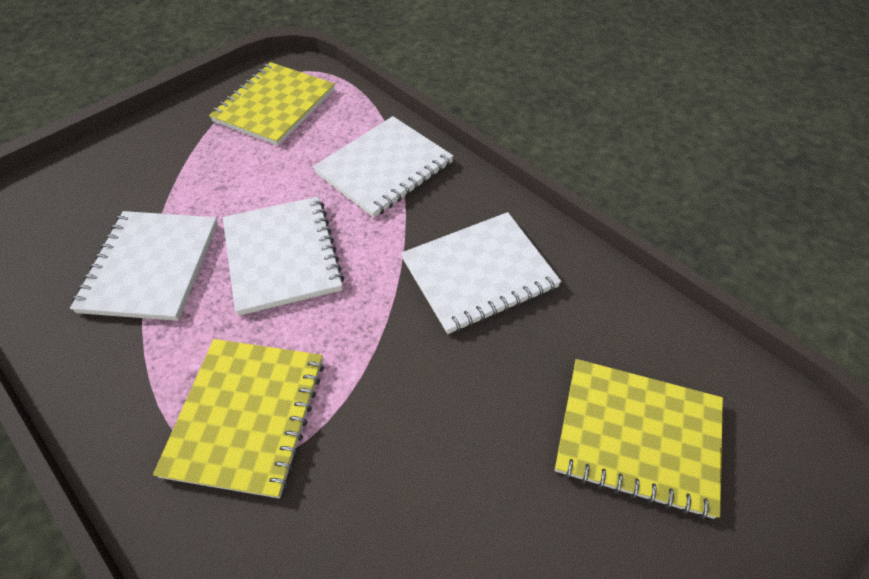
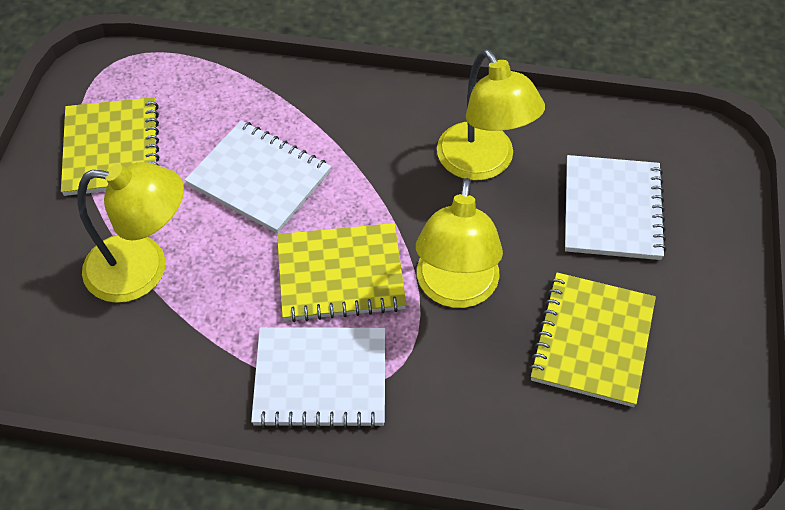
white notebook: [70,211,218,321] [223,197,344,316] [313,116,454,218] [401,212,562,334] = 4 -> [185,120,331,234] [251,327,386,428] [565,155,667,260] = 3
yellow lamp: none = 0 -> [77,162,184,303] [416,178,503,308] [437,49,545,181] = 3

